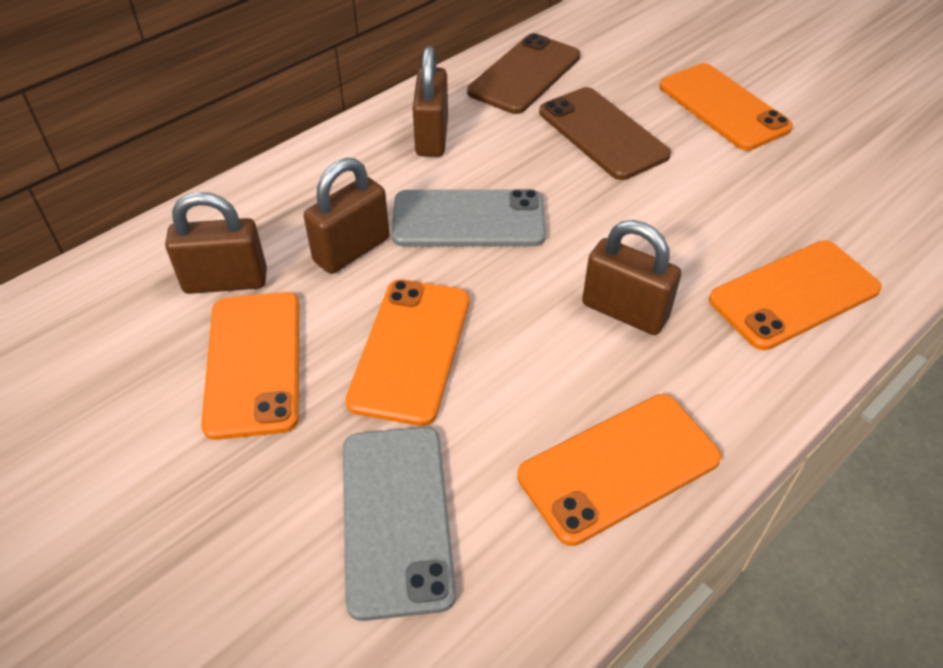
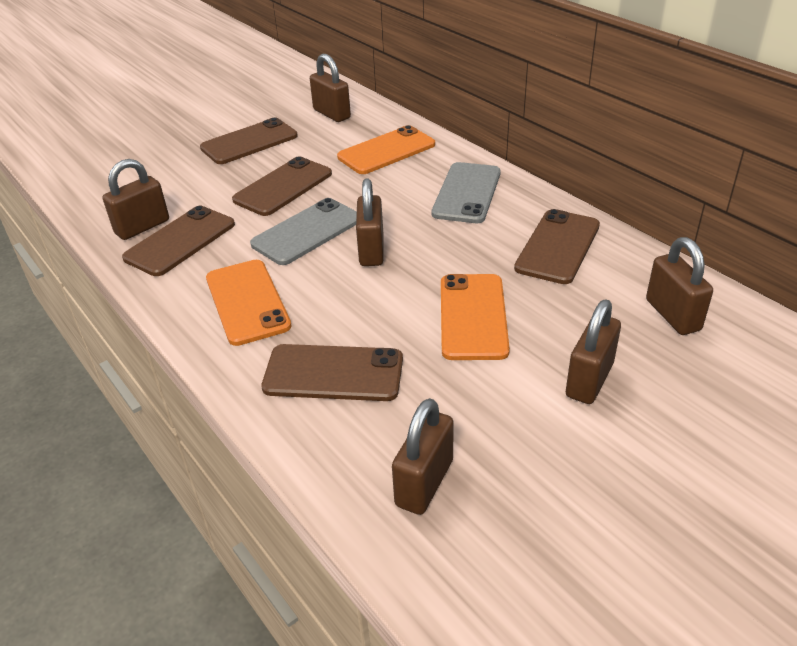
brown padlock: [165,192,267,294] [304,158,390,274] [412,46,448,157] [582,220,681,335] = 4 -> [103,159,169,240] [310,54,351,122] [356,178,384,266] [392,398,454,515] [566,299,621,404] [646,237,713,335] = 6
brown phone: [467,33,581,114] [539,87,671,180] = 2 -> [122,206,235,276] [200,118,298,164] [232,157,332,216] [261,344,403,401] [514,209,600,284] = 5
orange phone: [201,292,299,440] [346,280,470,426] [517,394,722,546] [659,63,793,151] [709,240,882,350] = 5 -> [206,260,292,346] [337,125,435,174] [441,274,510,360] = 3

